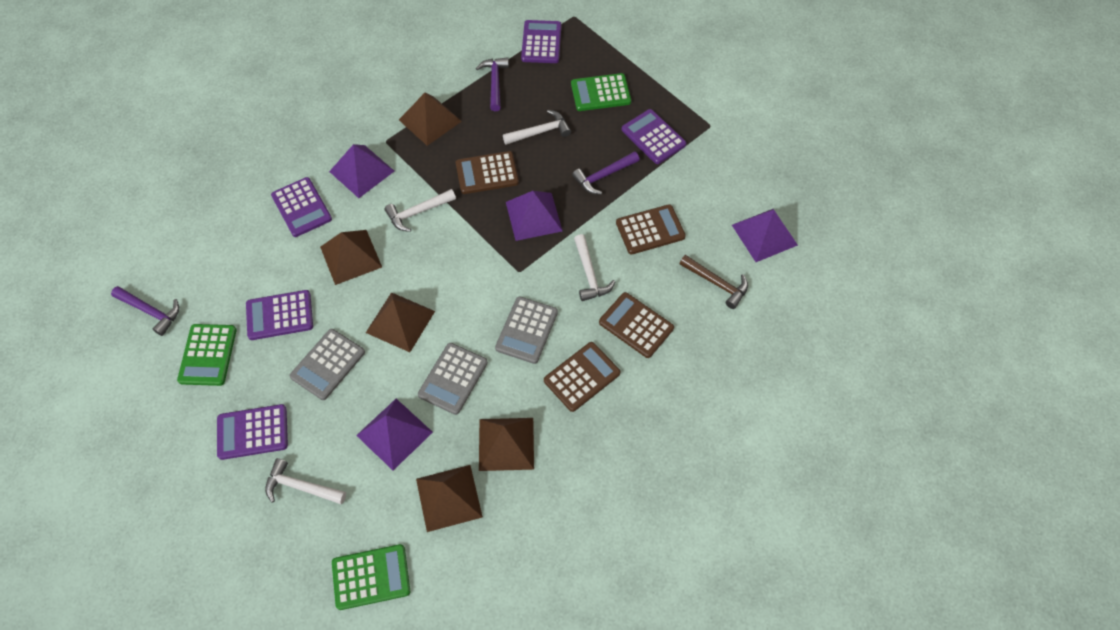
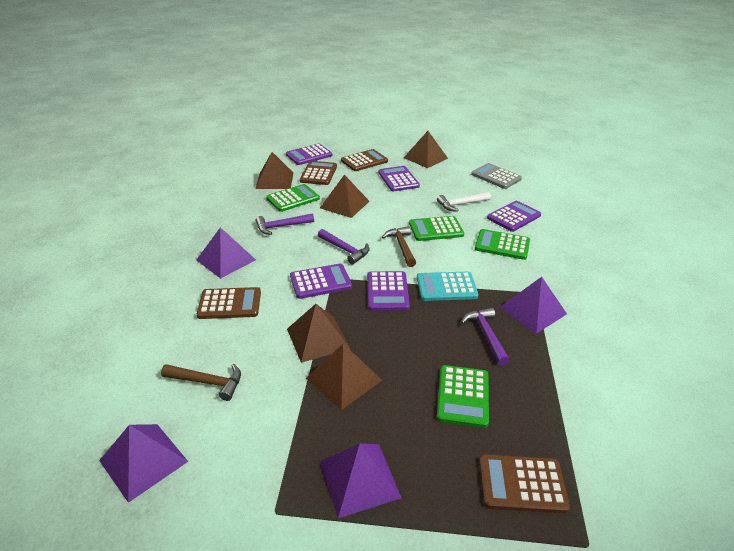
brown hammer: [679,255,748,309] = 1 -> [161,364,241,401] [382,226,416,267] = 2
green calculator: [177,324,237,386] [332,544,410,610] [571,73,631,111] = 3 -> [266,184,320,212] [409,216,464,241] [437,365,489,428] [475,229,530,260] = 4
grey calculator: [290,329,365,400] [418,343,488,415] [495,296,558,364] = 3 -> [471,163,522,189] = 1
turquoise calculator: none = 0 -> [417,272,479,301] = 1
white hammer: [265,458,346,504] [384,189,456,232] [503,110,571,145] [574,234,615,301] = 4 -> [437,192,491,212] = 1

